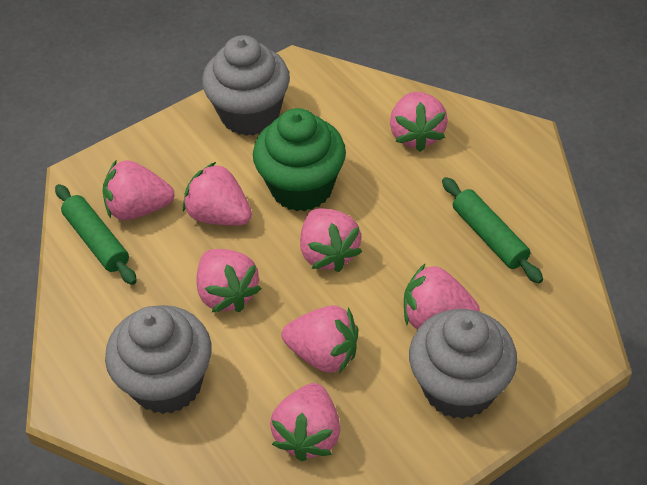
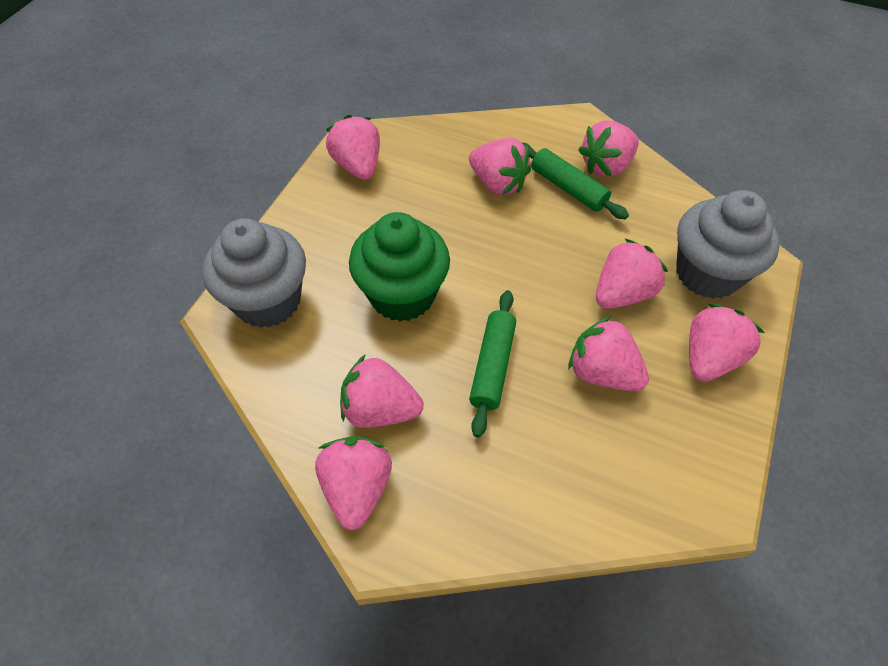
grey cupcake: [105,305,211,414] [202,35,290,136] [409,309,517,419] = 3 -> [202,218,306,328] [676,190,780,299] = 2

